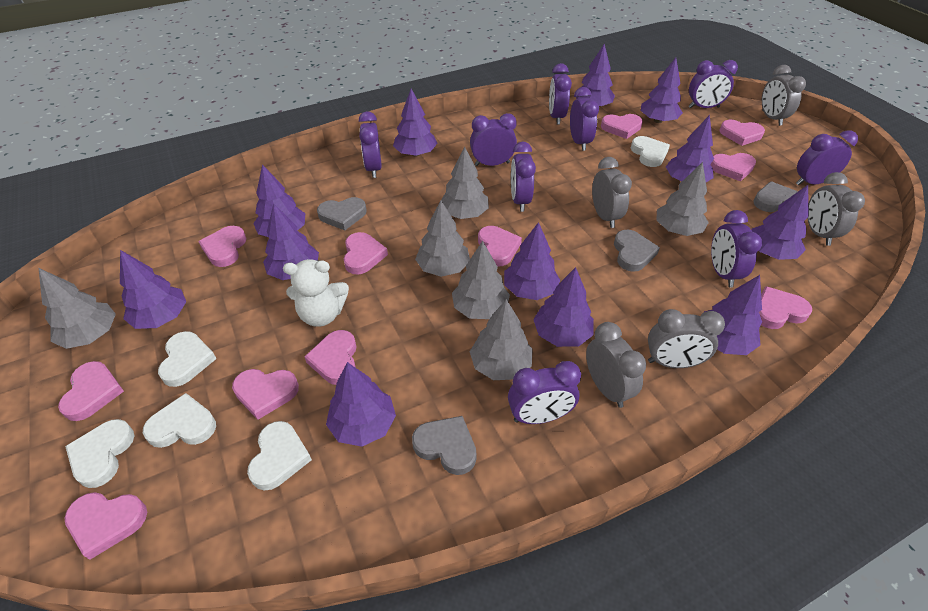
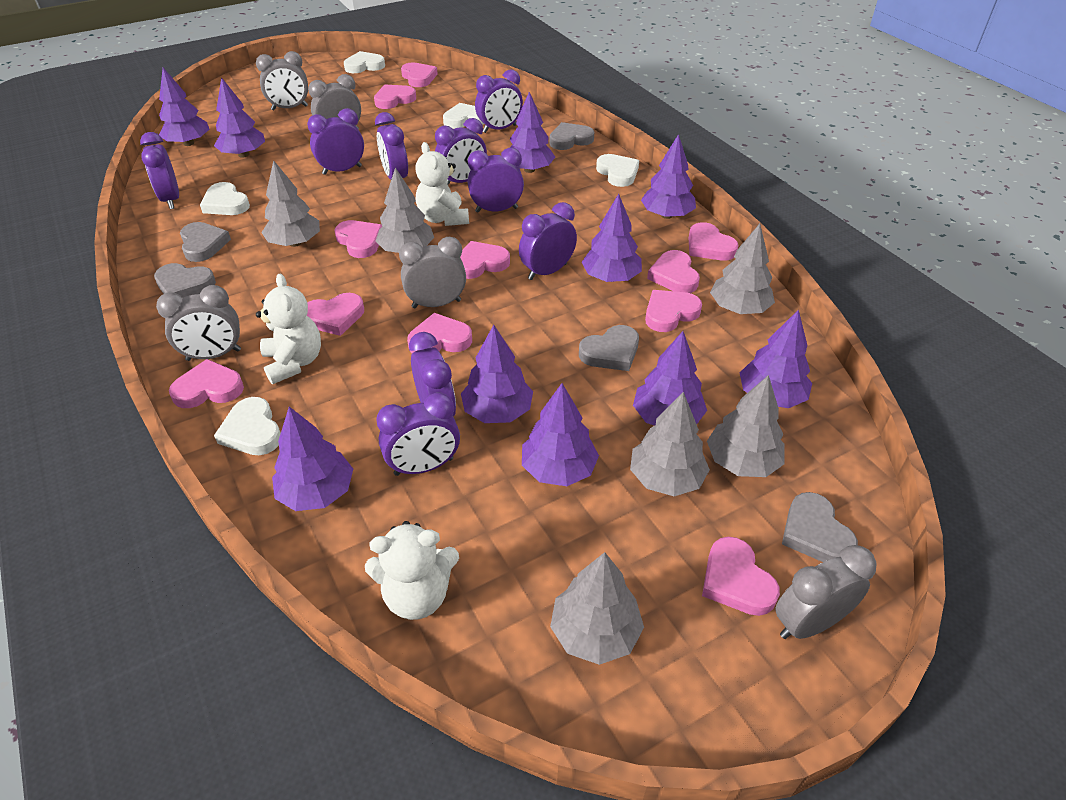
grey heart: [317,197,367,230] [412,416,477,475] [614,230,660,272] [753,181,798,212] = 4 -> [154,263,216,298] [180,222,231,262] [549,122,594,150] [579,325,639,371] [782,492,858,562] = 5
purple tree: [120,250,186,329] [253,164,305,237] [263,203,319,280] [326,362,396,447] [393,89,438,156] [504,222,560,300] [533,267,594,347] [576,44,615,106] [641,58,683,123] [666,115,714,182] [703,275,762,355] [751,185,809,260] = 12 -> [159,68,209,146] [214,77,265,158] [272,407,353,511] [461,325,533,423] [509,92,555,173] [522,383,599,486] [582,194,642,282] [633,331,707,426] [641,134,696,219] [740,309,812,408] = 10
white teddy bear: [283,259,349,327] = 1 -> [256,274,321,384] [365,521,459,620] [415,142,469,226] = 3

